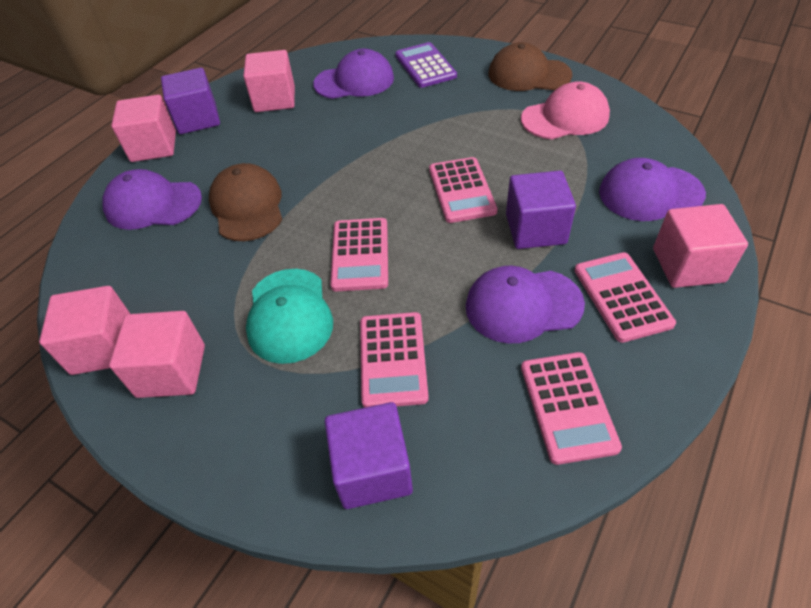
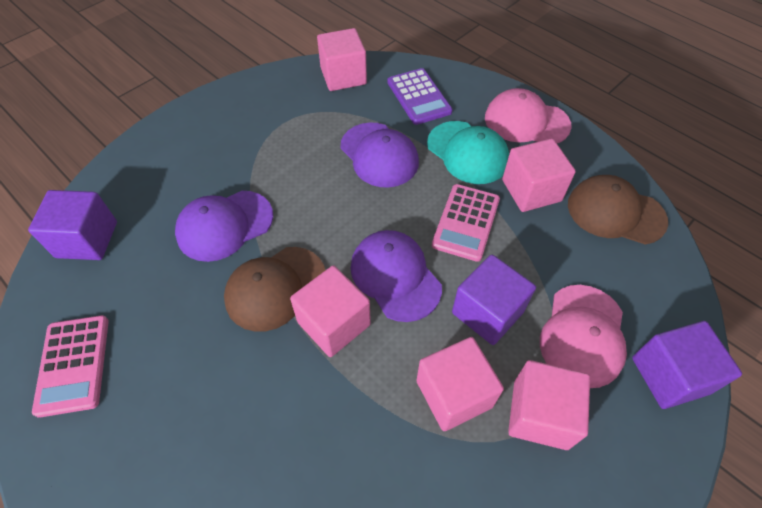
pink calculator: [330,218,388,291] [360,312,429,408] [429,157,497,223] [521,352,622,465] [574,252,676,343] = 5 -> [32,315,109,418] [432,184,500,262] = 2
pink cap: [521,82,610,139] = 1 -> [485,88,572,143] [540,285,627,388] = 2
purple cap: [102,169,202,230] [313,49,394,99] [466,266,585,344] [599,158,706,221] = 4 -> [175,191,273,262] [341,122,419,188] [351,230,442,322] = 3

